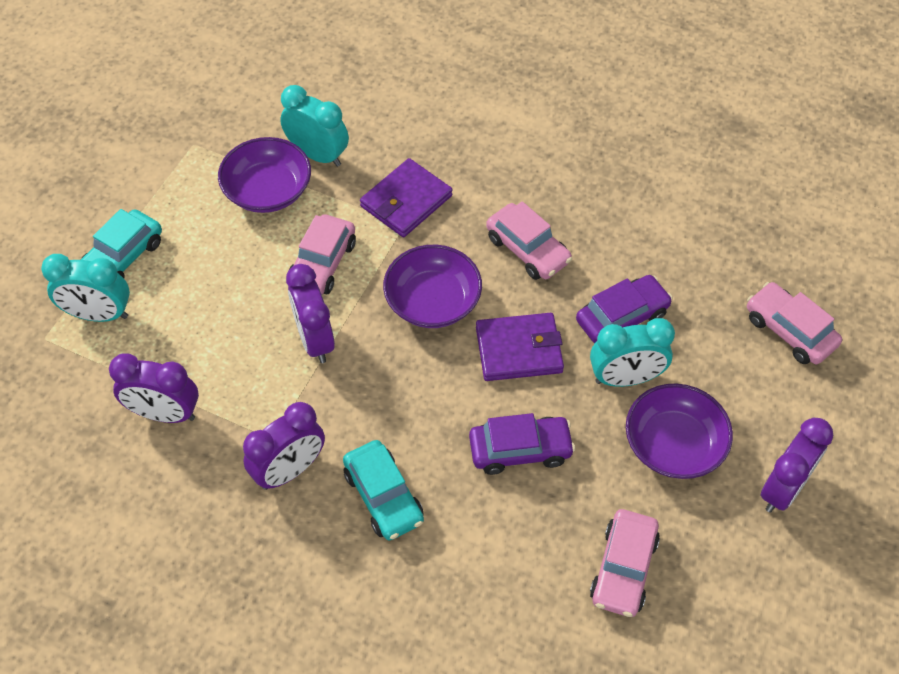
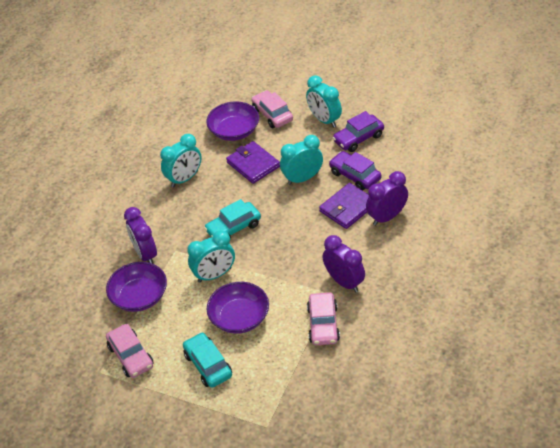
pink car: [287,214,356,295] [486,201,572,280] [590,509,660,617] [747,282,842,364] = 4 -> [106,324,154,378] [251,90,293,128] [307,292,340,345] = 3
purple clock: [109,354,199,423] [243,402,325,490] [286,264,335,363] [760,418,833,513] = 4 -> [124,207,157,264] [323,235,365,292] [366,171,408,226] = 3
turquoise clock: [41,254,130,322] [280,85,349,167] [590,318,675,387] = 3 -> [160,134,202,187] [187,230,235,283] [280,135,323,185] [306,75,342,128] = 4

